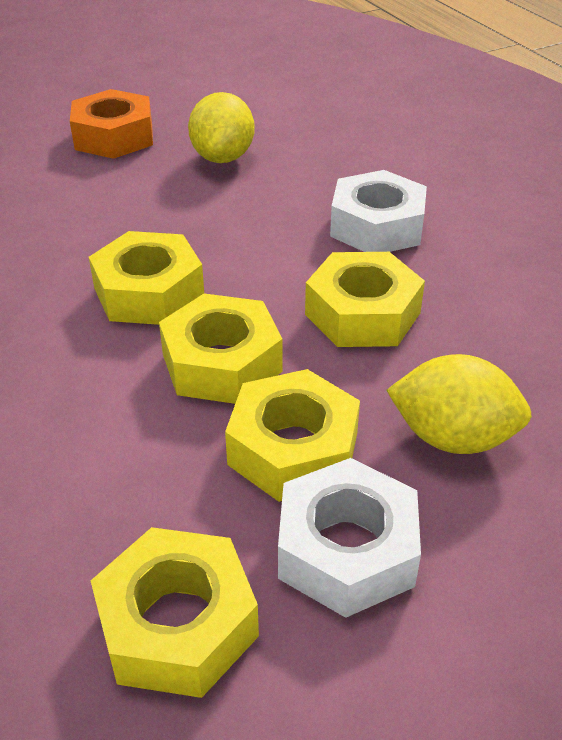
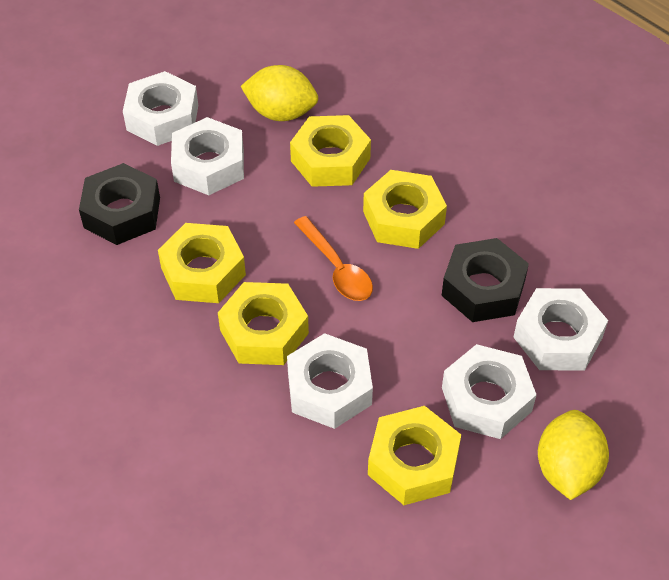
black nut: none = 0 -> [79,163,160,245] [441,238,529,322] = 2
orange nut: [70,89,153,159] = 1 -> none = 0
orange spoon: none = 0 -> [294,216,373,301] = 1
white nut: [278,458,421,618] [330,170,427,252] = 2 -> [123,71,198,146] [171,117,244,195] [287,333,373,429] [442,344,537,439] [513,288,608,371] = 5

